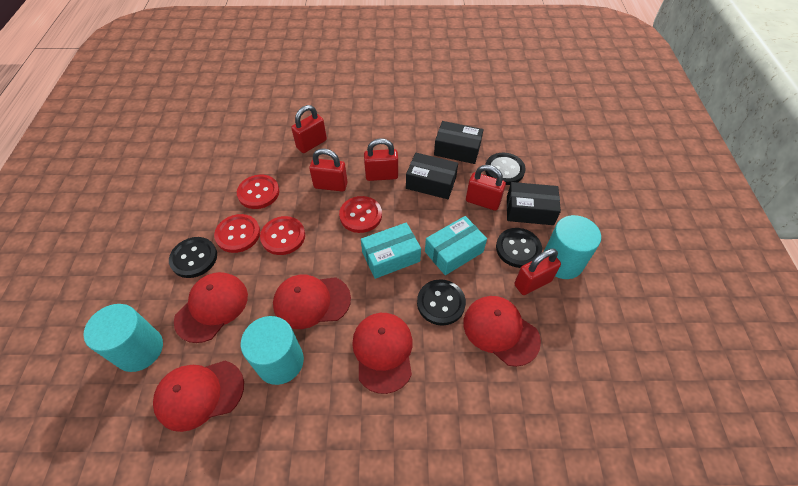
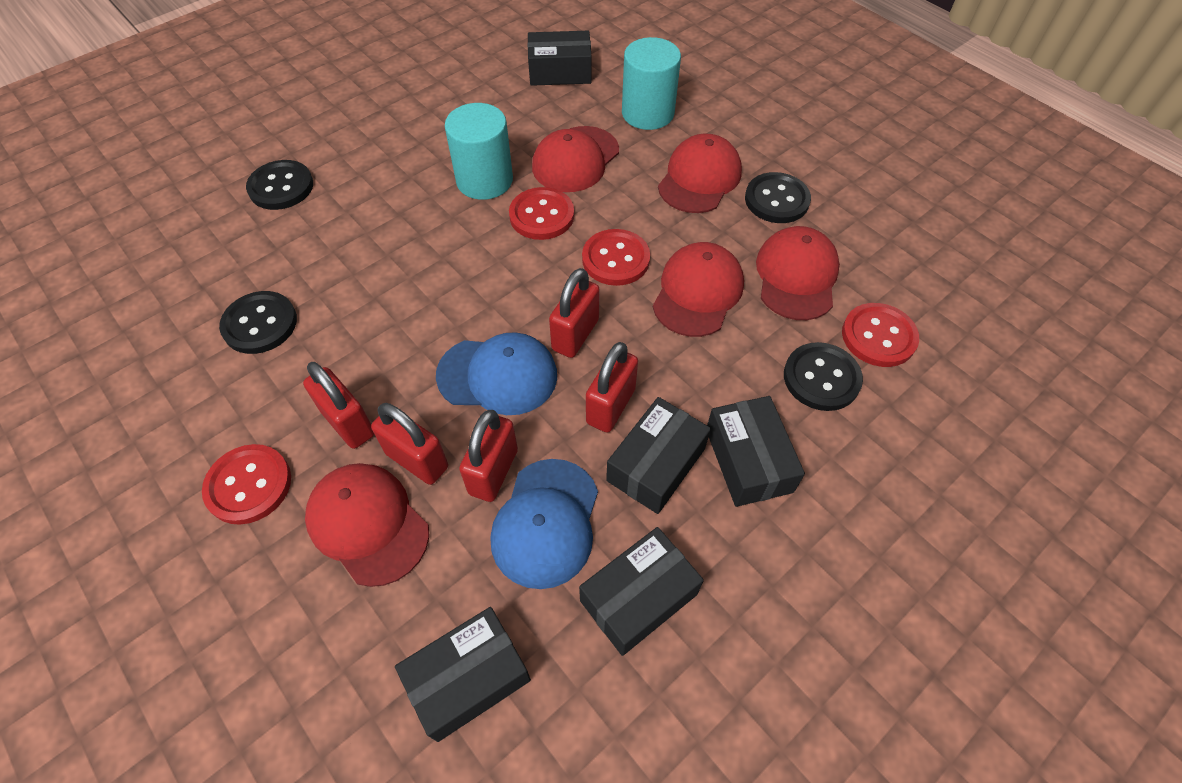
black box: [406,153,458,199] [434,121,483,164] [507,182,561,225] = 3 -> [395,607,531,742] [528,31,592,86] [579,527,704,656] [606,397,711,514] [707,396,805,507] = 5
blue cap: none = 0 -> [436,332,557,415] [490,459,598,589] = 2
turquoise box: [361,223,421,279] [425,216,487,275] = 2 -> none = 0
turquoise cylinder: [83,304,163,372] [241,316,304,385] [544,215,601,279] = 3 -> [445,103,513,200] [622,37,681,130] = 2

